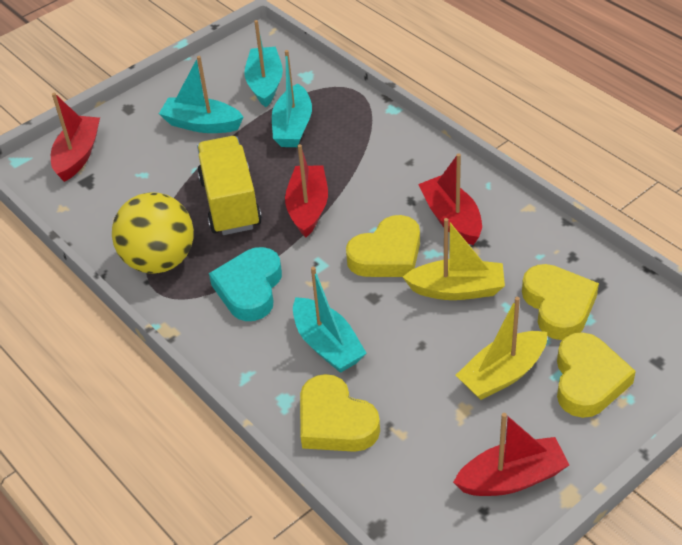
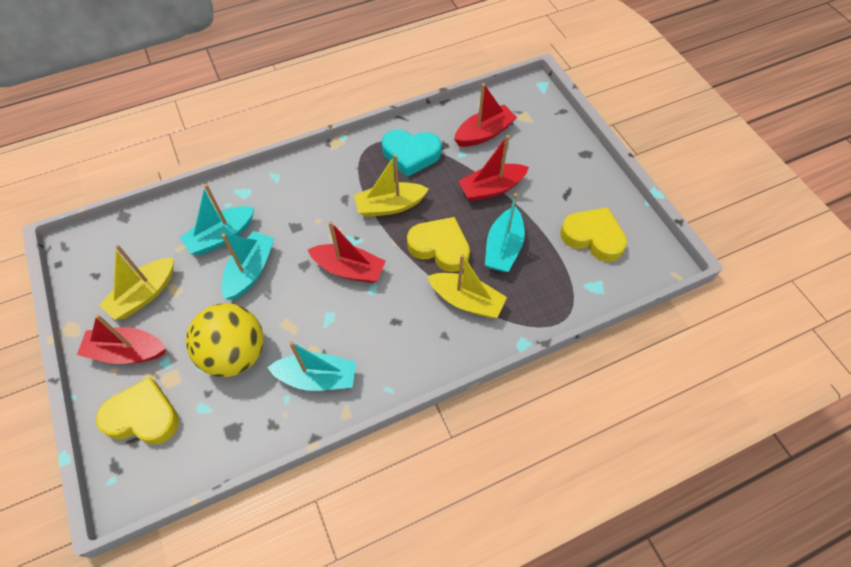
yellow boat: [403,218,505,300] [456,297,547,400] = 2 -> [99,244,174,320] [354,154,429,217] [427,254,507,318] = 3
yellow heart: [300,374,380,452] [346,215,420,277] [522,264,599,340] [557,332,636,418] = 4 -> [96,377,179,444] [407,217,470,272] [560,207,627,262] = 3
yellow truck: [197,136,262,235] = 1 -> none = 0

